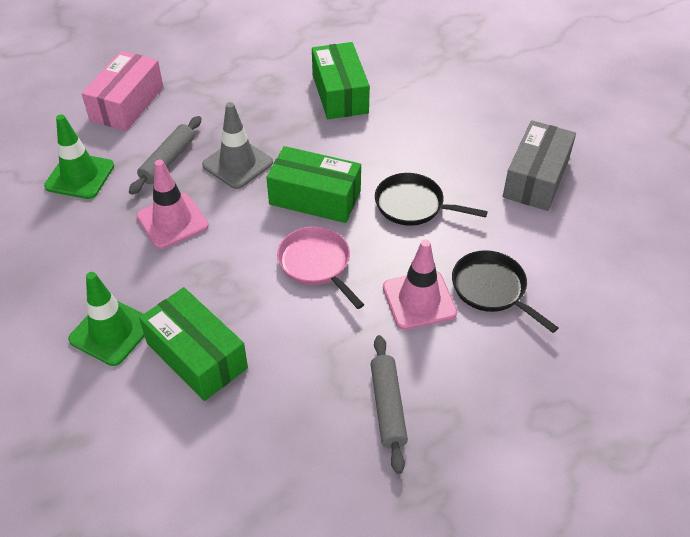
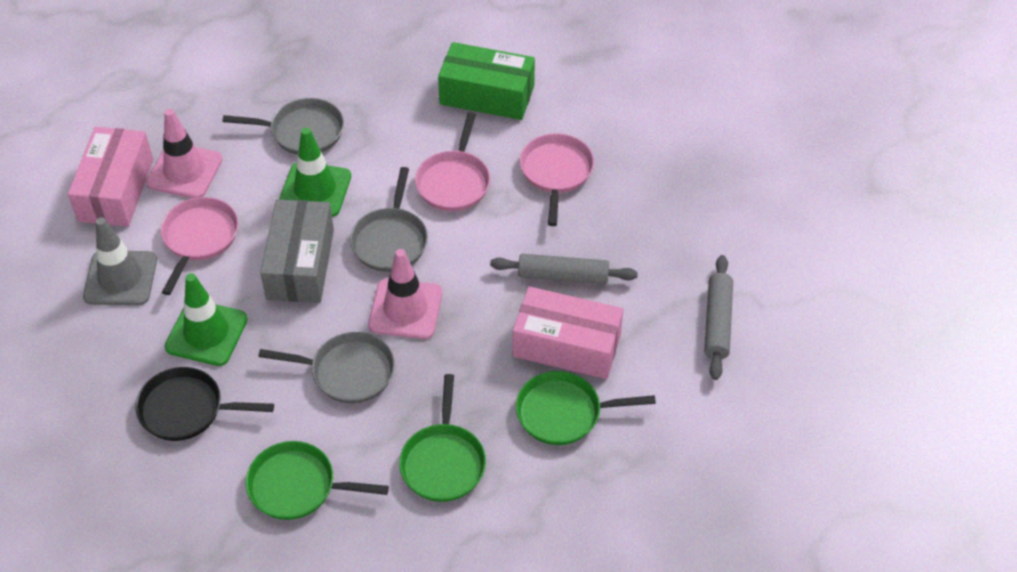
black pan: [375,173,488,226] [452,250,558,333] = 2 -> [136,367,274,441] = 1
green box: [139,287,248,401] [266,146,361,223] [312,42,370,119] = 3 -> [438,42,535,120] = 1
green pan: none = 0 -> [246,441,389,520] [399,374,486,502] [516,371,656,445] = 3
grey pan: none = 0 -> [223,98,344,155] [258,332,395,404] [350,167,428,272] = 3
pink box: [81,51,163,131] = 1 -> [68,127,153,227] [513,286,623,379] = 2
pink pan: [277,226,364,309] = 1 -> [161,197,239,295] [415,113,490,211] [520,133,594,226] = 3

